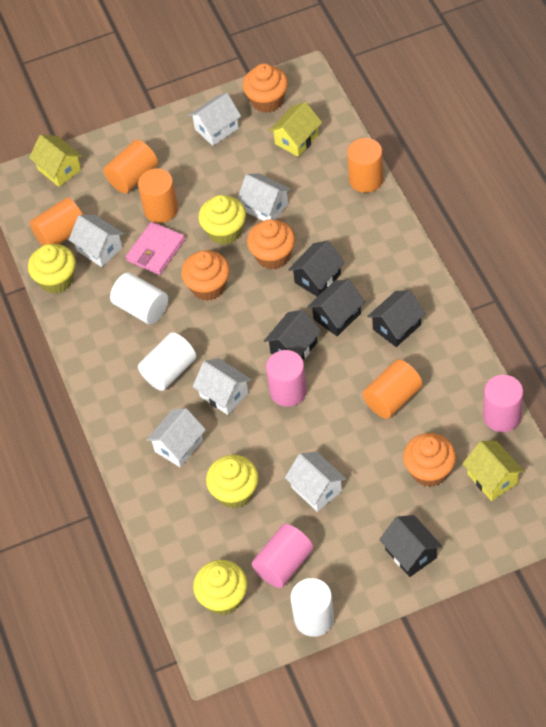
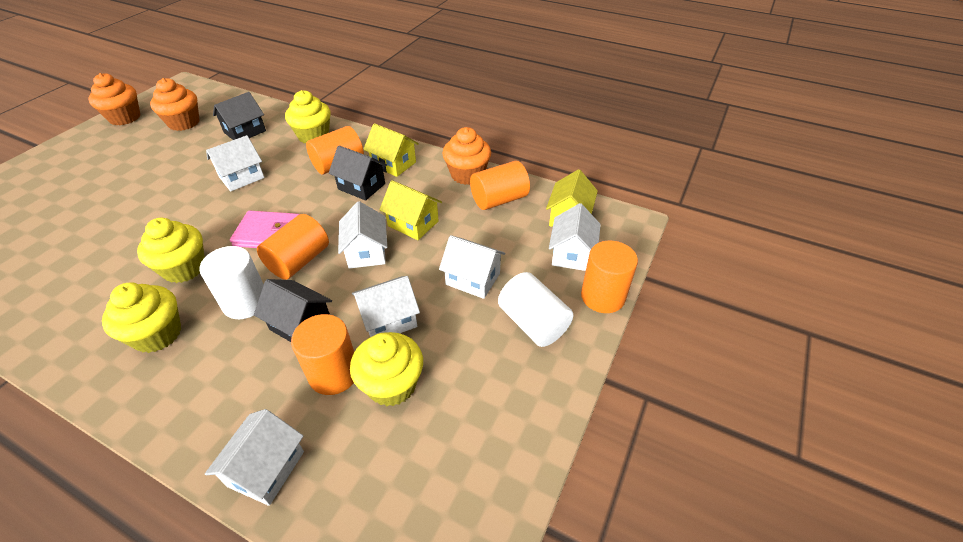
black house: [264,310,321,360] [288,241,345,297] [307,279,365,336] [367,290,426,347] [379,515,442,577] = 5 -> [213,92,266,140] [254,279,332,342] [329,145,387,201] = 3
orange cupcake: [181,250,230,301] [243,63,288,113] [247,219,295,269] [403,433,456,487] = 4 -> [88,73,140,125] [150,78,200,131] [442,127,491,185] = 3
pink cylinder: [252,524,313,588] [266,350,307,407] [483,375,523,432] = 3 -> none = 0
white cylinder: [110,272,168,324] [138,332,196,391] [291,578,334,637] = 3 -> [200,246,264,319] [498,272,573,347] = 2

